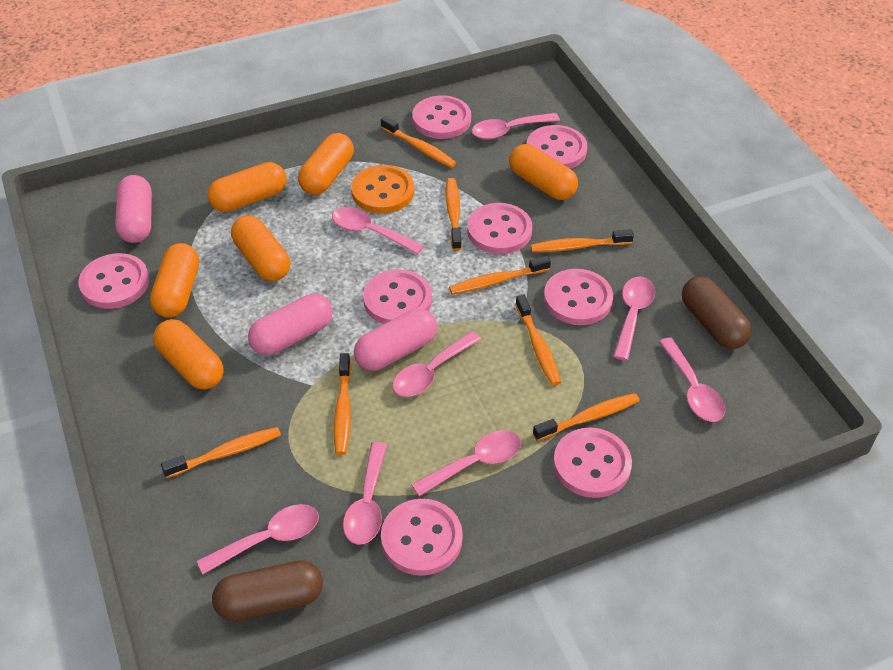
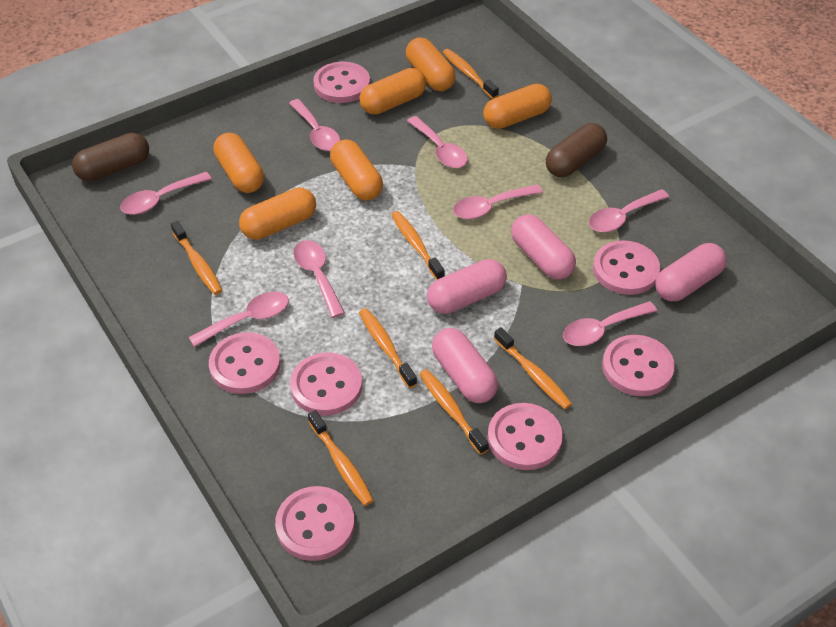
orange button: [351,165,414,214] = 1 -> none = 0
orange toothbrush: [161,427,281,478] [334,353,351,455] [381,116,456,168] [446,178,462,251] [449,256,551,294] [515,294,561,386] [531,229,634,252] [533,393,640,441] = 8 -> [171,221,222,295] [308,410,374,506] [359,308,417,388] [391,211,445,280] [420,369,489,455] [443,49,499,99] [494,327,572,409] = 7
pink button: [78,253,149,309] [363,269,432,324] [381,499,463,576] [412,95,471,139] [467,203,532,254] [527,125,587,169] [544,269,613,325] [553,427,632,498] = 8 -> [209,332,281,394] [275,486,355,561] [290,353,362,416] [313,62,370,103] [488,403,563,470] [593,240,660,295] [602,335,675,396] = 7
pink capsule: [115,175,152,243] [248,294,333,355] [354,308,437,370] = 3 -> [427,259,507,314] [432,328,498,403] [511,214,576,280] [655,243,727,301] = 4

